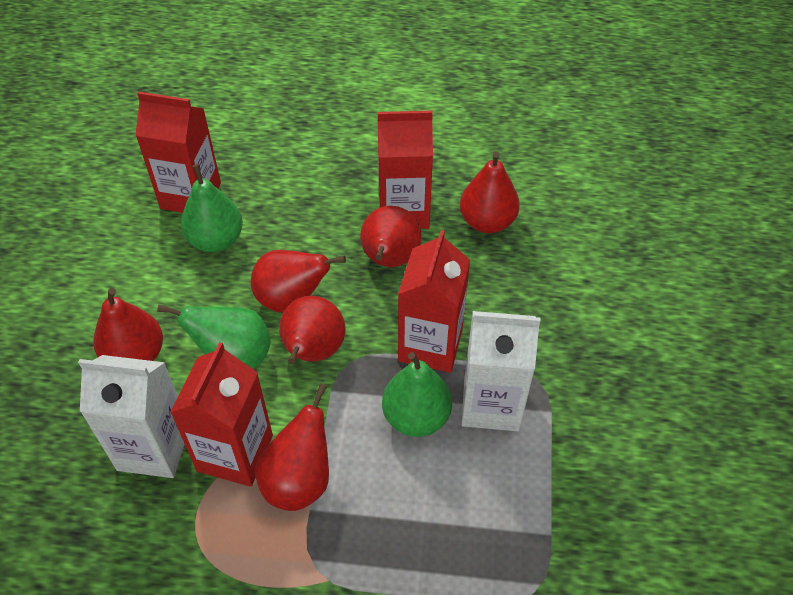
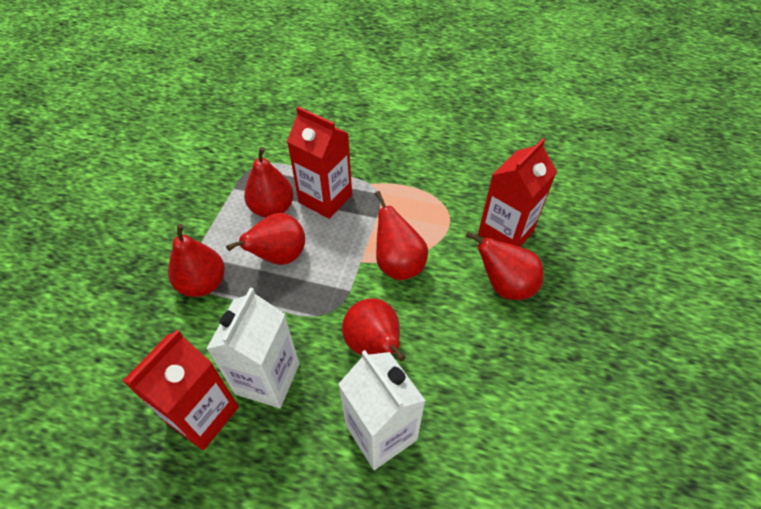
green pear: [157,305,270,369] [181,164,243,252] [382,352,452,437] = 3 -> none = 0
red carton: [135,91,221,213] [170,342,273,487] [378,111,433,229] [398,230,470,373] = 4 -> [123,330,239,450] [287,107,352,219] [478,138,557,247] = 3

